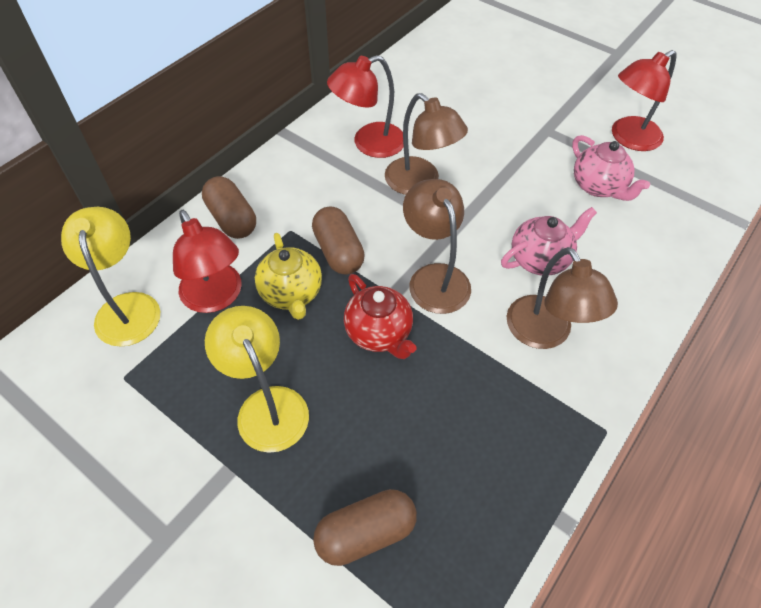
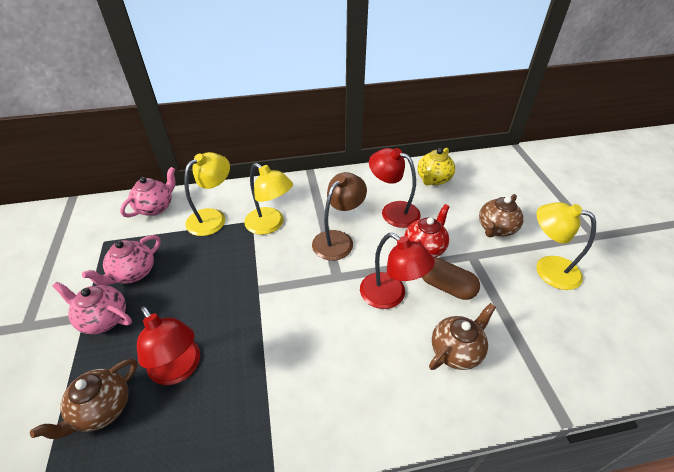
brown capsule: [202,176,256,239] [312,207,365,274] [313,489,417,566] = 3 -> [422,258,480,300] = 1
brown lamp: [385,93,468,195] [403,179,471,314] [507,247,618,349] = 3 -> [312,172,367,260] = 1
brown teapot: none = 0 -> [30,358,137,439] [429,303,496,370] [479,194,524,237] = 3
pink teapot: [501,207,597,275] [572,135,650,201] = 2 -> [52,282,132,334] [82,235,161,285] [120,167,175,217] = 3
yellow lamp: [61,207,160,347] [205,306,309,453] = 2 -> [184,152,230,236] [244,163,293,235] [536,202,596,290] = 3

